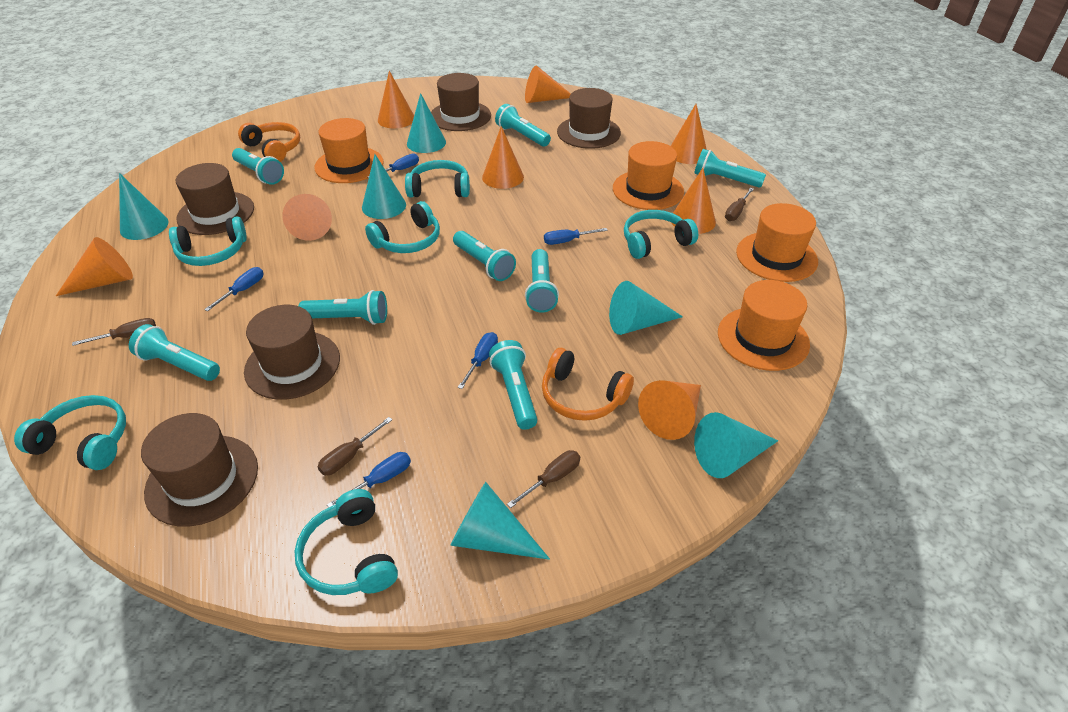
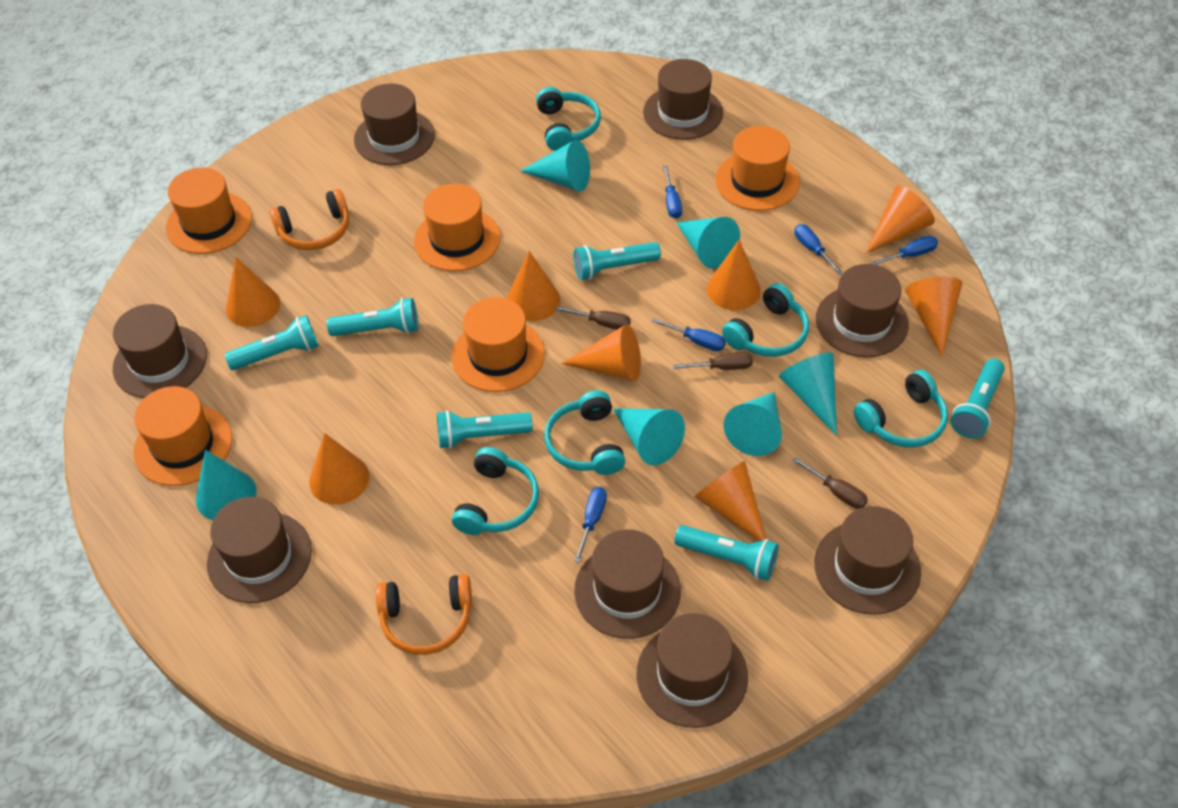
brown hat: [141,413,258,527] [176,163,254,235] [244,305,340,400] [431,73,491,131] [557,88,621,149] = 5 -> [113,304,207,398] [207,497,312,603] [354,84,435,165] [574,529,681,639] [637,613,748,728] [643,59,723,140] [814,506,921,615] [816,264,909,357] = 8
brown screwdriver: [72,318,156,346] [318,417,392,475] [507,450,580,508] [725,188,754,221] = 4 -> [555,306,631,330] [673,352,753,370] [792,457,868,509] = 3
orange hat: [314,118,383,183] [613,141,684,210] [718,280,810,371] [736,203,818,282] = 4 -> [133,386,232,486] [166,168,252,254] [414,183,501,271] [452,297,545,392] [715,126,800,211] = 5
turquoise flashlight: [129,324,220,381] [232,148,284,185] [298,290,387,325] [453,231,516,281] [489,340,538,430] [495,104,551,147] [525,249,559,313] [694,149,766,188] = 8 -> [225,315,319,370] [327,298,418,336] [437,410,533,449] [574,242,661,280] [674,525,779,581] [951,359,1005,438] = 6
turquoise headphones: [14,395,126,470] [169,216,247,266] [294,489,398,595] [365,201,440,253] [405,160,470,197] [624,210,698,259] = 6 -> [452,447,539,535] [536,87,601,151] [544,390,625,475] [722,283,809,357] [854,370,948,448] = 5

